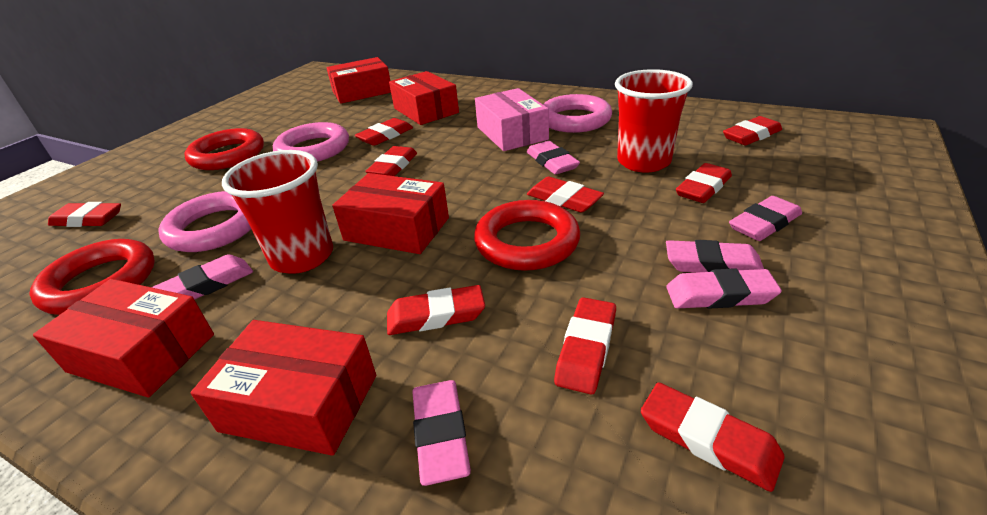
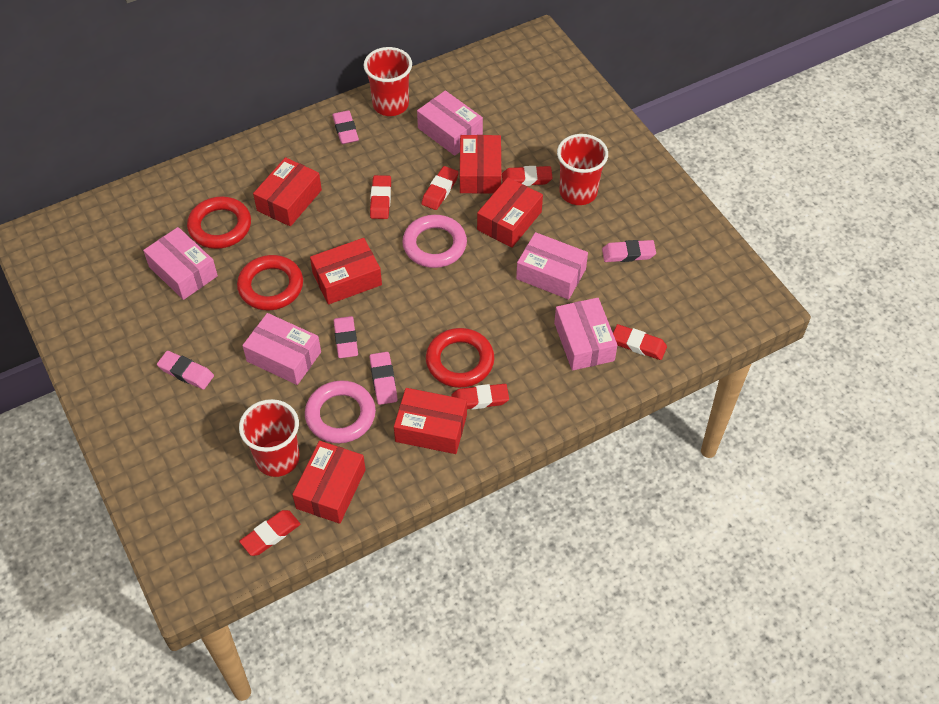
pink box: [475,88,549,151] = 1 -> [143,227,218,300] [242,313,321,385] [417,90,483,156] [516,232,588,300] [554,298,617,371] = 5
pink eraser: [152,254,253,300] [412,380,471,486] [527,141,580,175] [666,240,764,273] [666,268,782,309] [729,196,802,241] = 6 -> [157,351,214,390] [332,110,359,144] [334,316,358,358] [370,352,398,405] [602,240,656,262] = 5
pink ring: [158,191,251,252] [273,122,349,162] [543,94,612,133] = 3 -> [305,380,376,443] [402,215,467,268] = 2
red box: [33,279,214,397] [191,320,376,456] [326,57,391,104] [332,173,449,254] [389,71,459,125] = 5 -> [253,157,322,226] [292,441,366,524] [310,238,382,305] [394,388,467,454] [460,135,501,194] [477,177,543,248] = 6
red cup: [222,150,333,274] [615,69,693,173] = 2 -> [239,399,300,477] [363,47,412,116] [557,134,608,205] = 3
red eraser: [48,202,121,227] [355,118,413,146] [365,146,417,176] [387,285,485,335] [527,177,604,213] [554,297,616,394] [641,382,785,492] [676,163,732,203] [723,116,782,145] = 9 -> [239,510,300,556] [370,175,391,219] [421,166,459,210] [451,384,509,410] [502,166,552,186] [613,324,667,360] = 6

